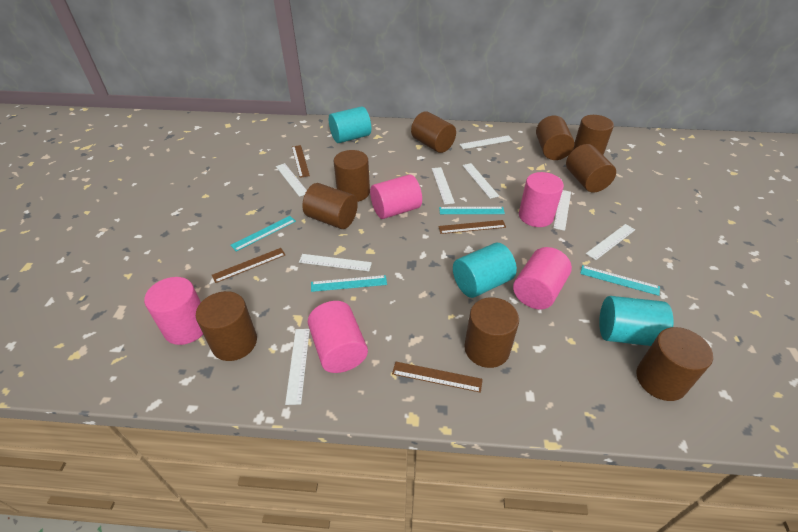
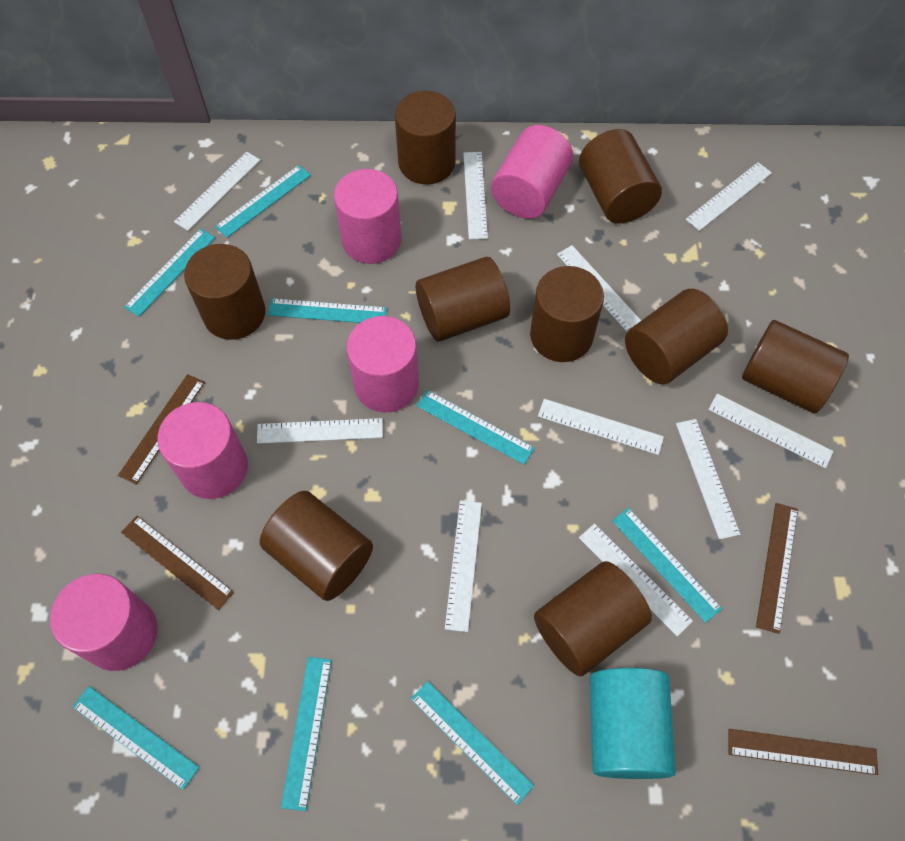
turquoise cylinder: [329,106,371,143] [453,243,517,298] [599,296,674,346] = 3 -> [590,668,676,779] = 1
turquoise ruler: [230,216,296,252] [311,275,387,292] [439,207,505,214] [580,265,660,296] = 4 -> [72,686,200,790] [124,229,215,317] [215,165,311,238] [268,298,387,323] [281,657,332,811] [411,681,534,805] [416,390,534,465] [612,508,722,623] = 8
white ruler: [276,163,307,197] [285,329,310,405] [299,254,372,271] [432,167,455,204] [460,135,513,149] [462,163,499,199] [553,190,571,231] [586,224,635,260] = 8 -> [174,152,260,231] [257,418,383,444] [445,500,482,632] [463,152,488,240] [538,399,664,455] [557,245,641,332] [579,523,693,637] [676,419,740,540] [685,162,772,231] [708,393,834,468] = 10

